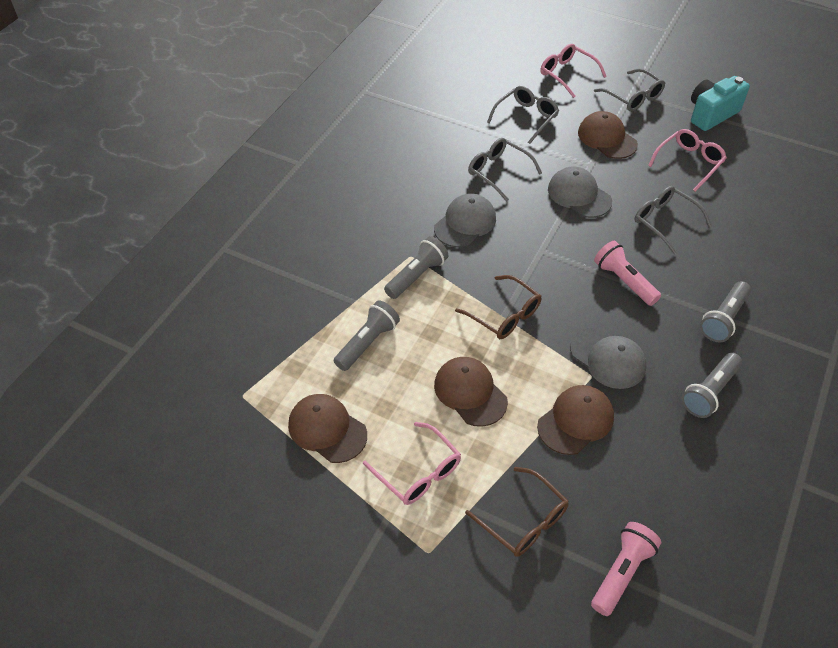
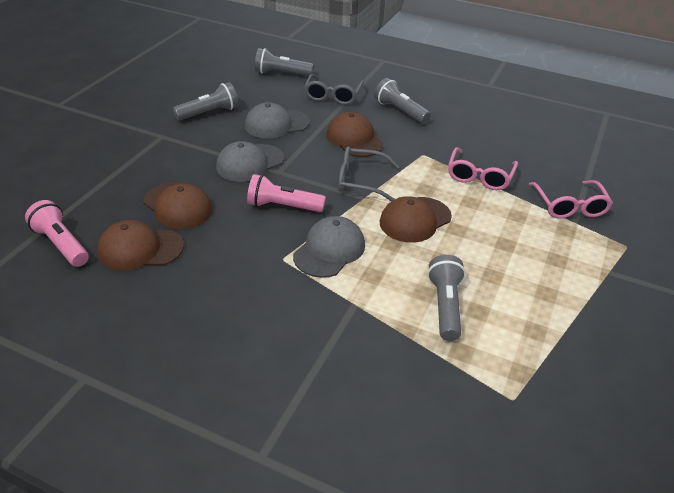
brown glasses: [455,275,541,339] [465,467,569,557] = 2 -> none = 0
grey glasses: [468,138,542,201] [487,86,559,144] [594,68,665,111] [635,186,712,255] = 4 -> [304,74,364,105] [338,146,400,202] = 2
pink glasses: [363,422,461,505] [540,44,607,98] [648,129,727,192] = 3 -> [448,147,518,190] [529,180,613,219] = 2
turquoise camera: [691,76,750,131] = 1 -> none = 0

